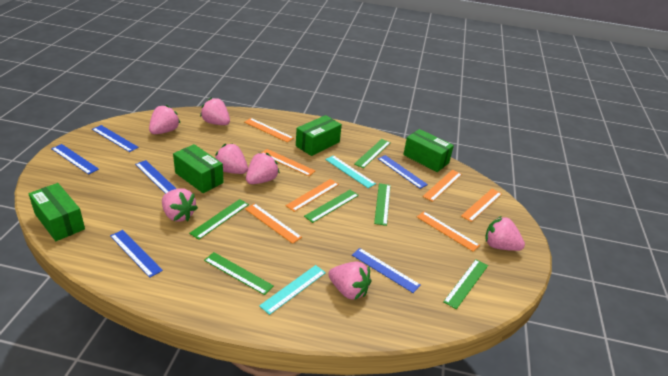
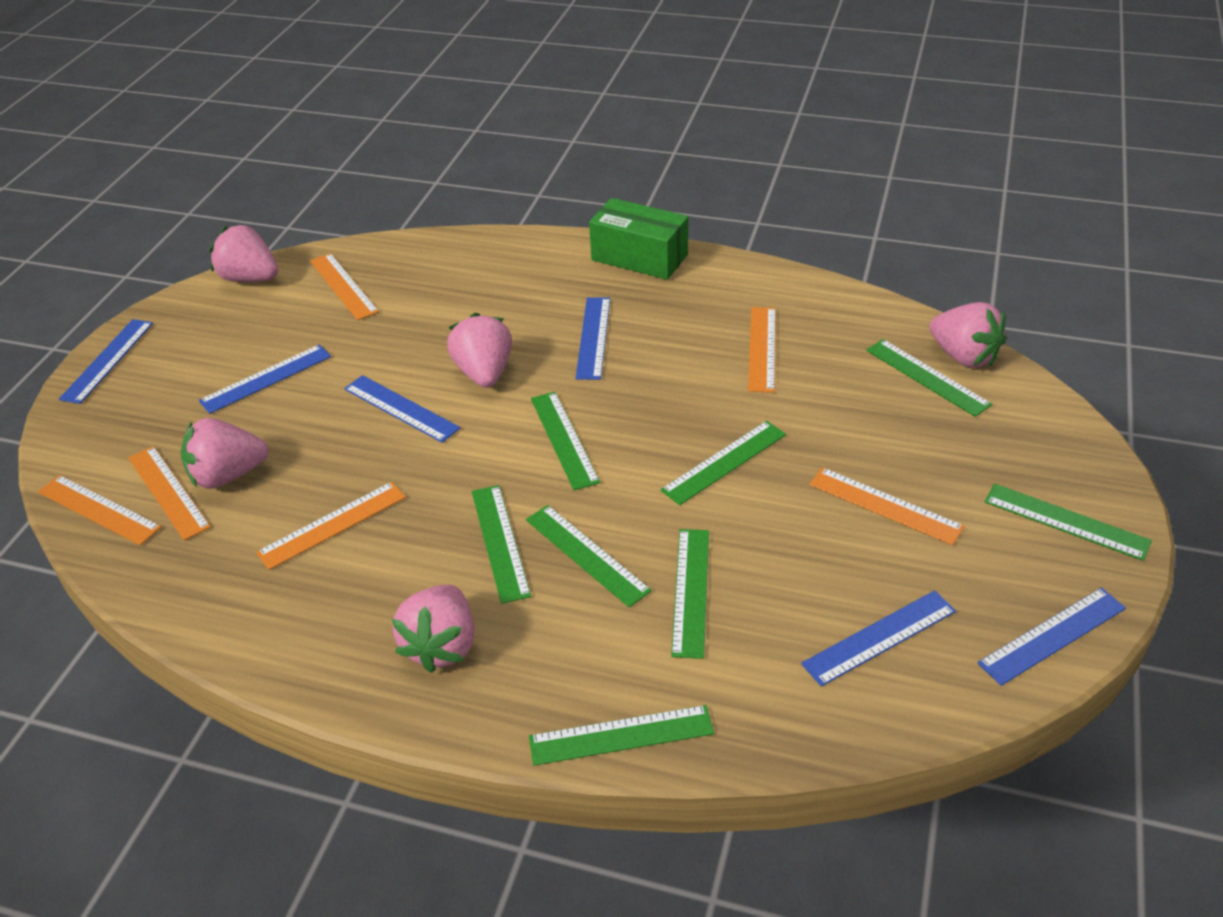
green box: [28,183,85,241] [173,144,224,193] [296,115,342,156] [403,129,454,172] = 4 -> [589,198,688,280] = 1
green ruler: [189,199,249,240] [204,252,274,295] [304,190,359,223] [354,139,391,168] [374,183,391,226] [443,259,488,309] = 6 -> [472,485,531,604] [526,505,652,607] [529,705,714,766] [531,392,600,490] [661,421,786,505] [671,529,709,659] [866,339,992,417] [984,484,1152,561] = 8
orange ruler: [244,118,294,143] [245,203,302,244] [262,149,315,176] [286,179,339,212] [417,212,480,252] [423,170,462,202] [461,189,502,222] = 7 -> [38,475,162,546] [128,446,211,541] [256,482,406,570] [310,253,379,320] [748,307,776,393] [809,467,965,545] = 6
pink strawberry: [149,105,181,134] [162,188,198,222] [200,98,230,125] [215,143,248,174] [246,153,280,184] [328,262,371,300] [485,216,525,251] = 7 -> [181,418,269,489] [210,224,278,282] [392,585,475,673] [447,313,512,388] [929,302,1006,368] = 5
turquoise ruler: [259,265,326,315] [325,155,376,188] = 2 -> none = 0

